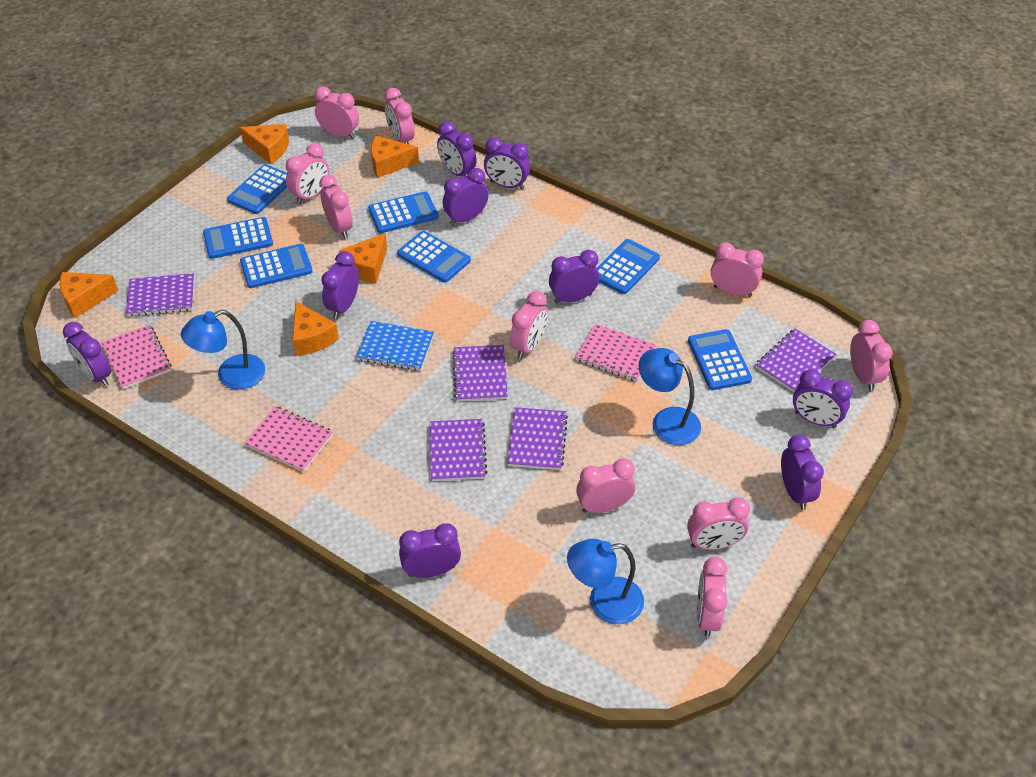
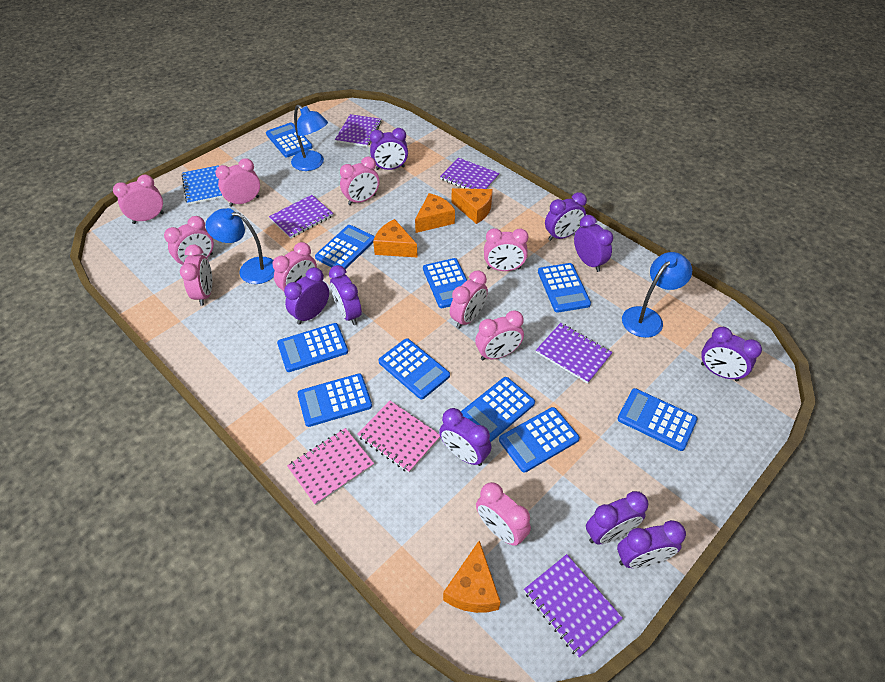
blue calculator: [203,217,273,259] [227,164,287,214] [240,244,313,288] [368,191,439,233] [397,231,471,283] [597,239,660,294] [688,329,752,390] = 7 -> [266,122,313,158] [277,323,348,372] [297,373,372,427] [315,225,375,269] [378,338,450,399] [423,258,467,308] [461,377,535,442] [499,407,580,473] [538,263,591,313] [618,388,698,451] = 10
orange cheese: [60,272,118,318] [240,124,289,164] [292,302,339,356] [339,233,387,284] [371,136,419,178] = 5 -> [373,219,418,258] [415,193,455,233] [443,541,501,613] [452,188,493,224] = 4
pink notebook: [101,324,171,389] [244,406,333,472] [575,324,656,382] = 3 -> [287,428,374,505] [357,401,440,473] = 2

